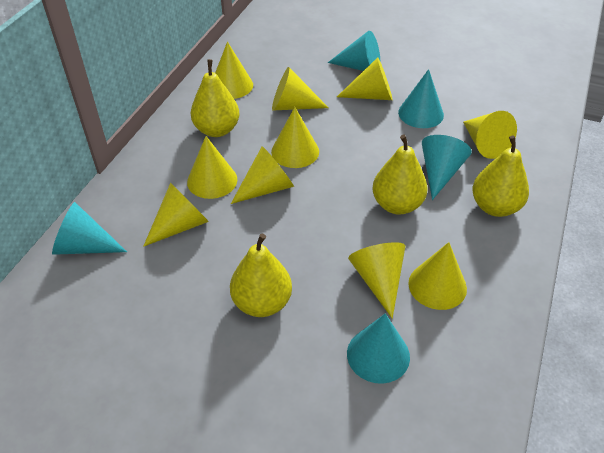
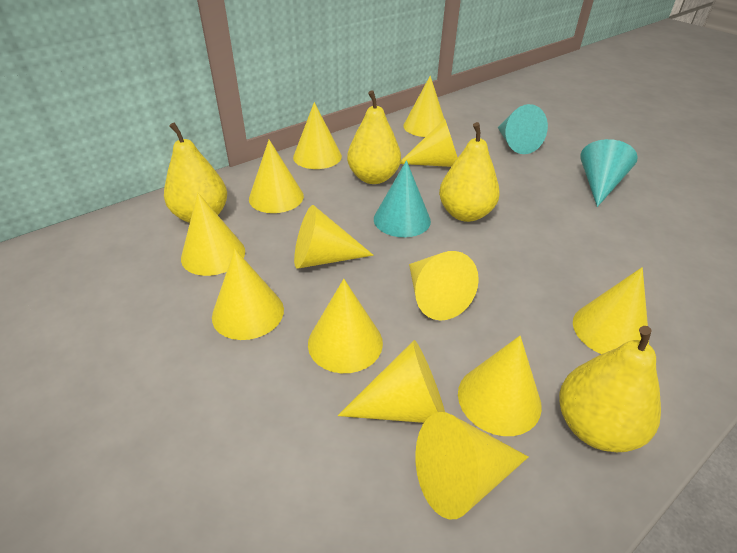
turquoise cone: [52,202,127,255] [328,31,380,71] [347,313,410,384] [398,69,444,128] [422,135,472,200] = 5 -> [374,160,431,237] [498,104,548,154] [580,139,638,207] = 3
yellow cone: [143,182,209,247] [187,136,237,199] [215,42,253,99] [231,146,294,204] [271,107,319,168] [272,67,329,110] [337,57,393,100] [348,242,406,319] [408,242,467,310] [463,111,517,159] = 10 -> [181,193,245,276] [212,249,284,340] [249,140,304,213] [293,102,342,169] [294,205,374,269] [308,279,383,373] [338,340,445,423] [400,119,458,167] [403,76,444,137] [409,251,479,321] [415,412,528,519] [458,336,542,436] [573,267,649,354] = 13

